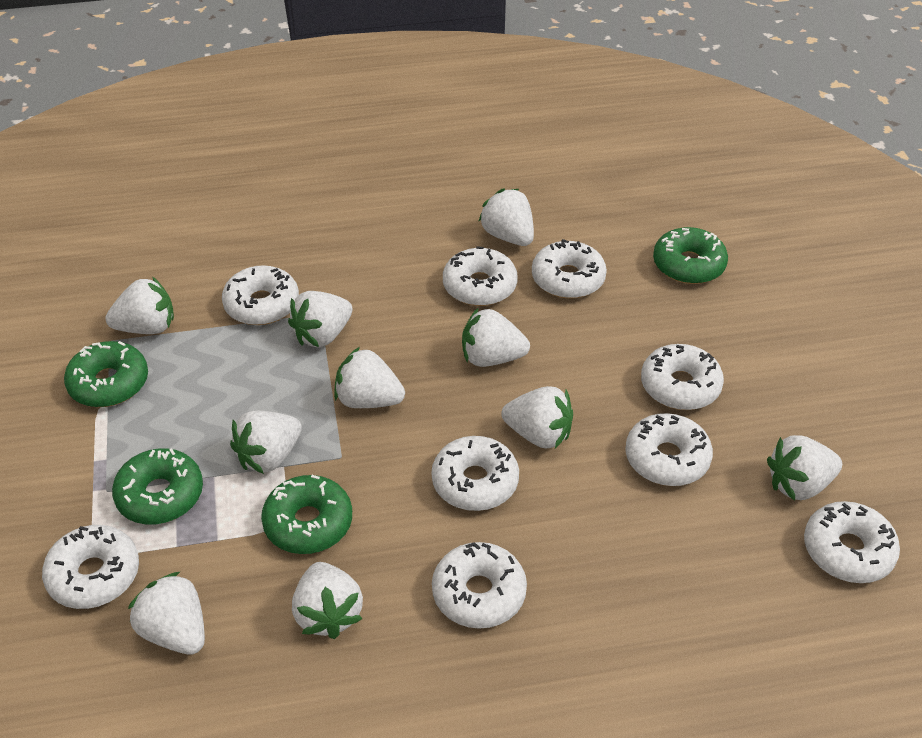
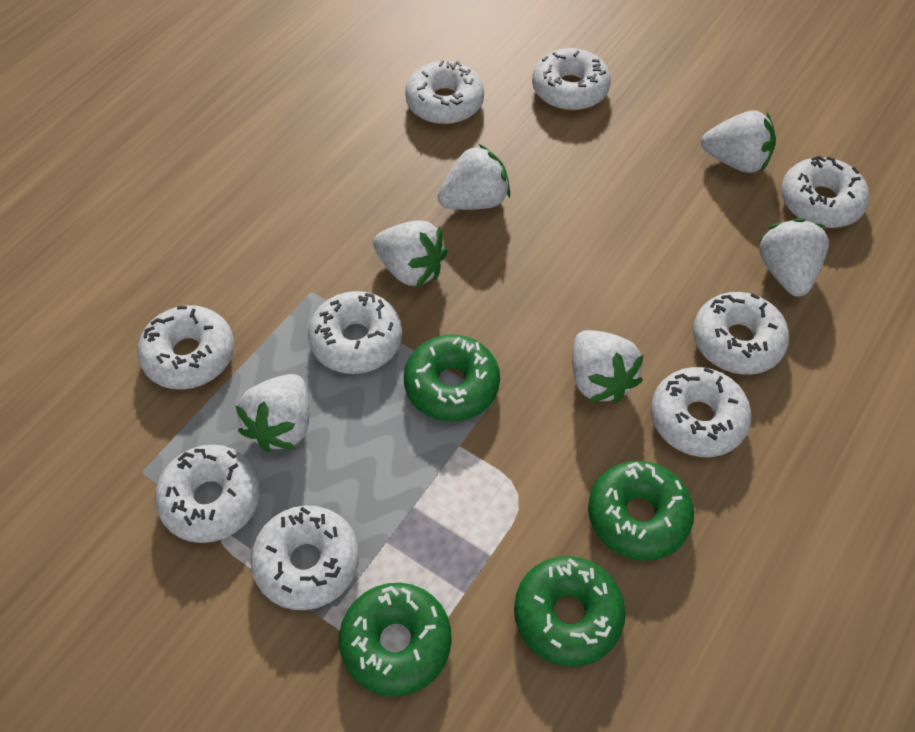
white strawberry: [105,277,174,334] [128,572,205,655] [230,411,302,474] [288,291,353,347] [292,562,363,639] [334,347,405,408] [462,307,530,367] [478,188,534,246] [501,386,573,448] [767,435,842,501] = 10 -> [235,374,309,452] [373,220,448,288] [437,144,510,210] [572,330,644,404] [701,110,776,173] [759,218,829,297] = 6

